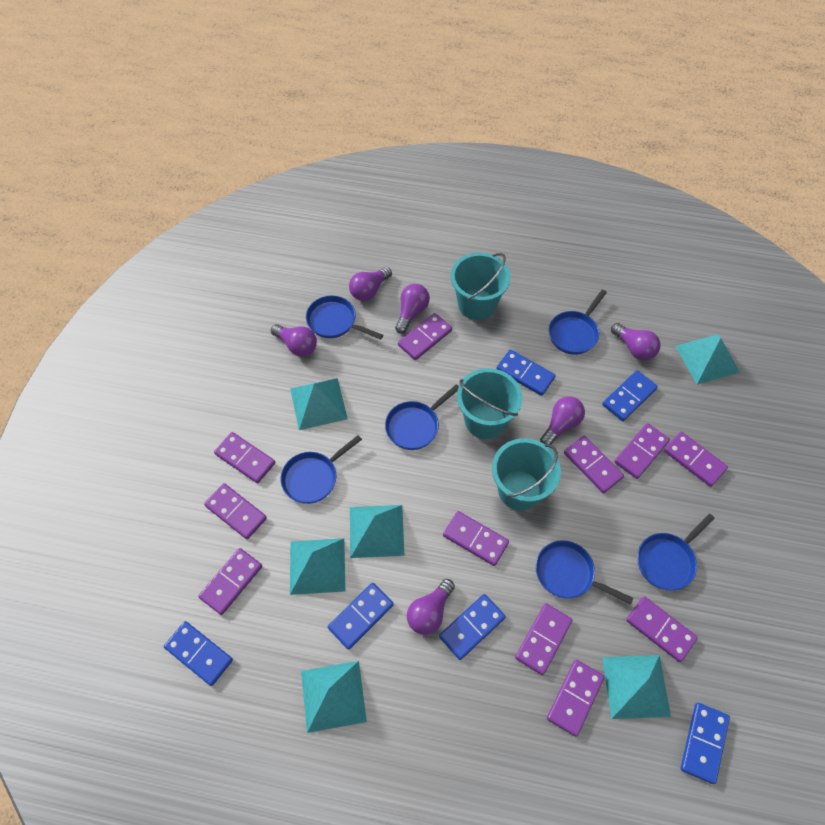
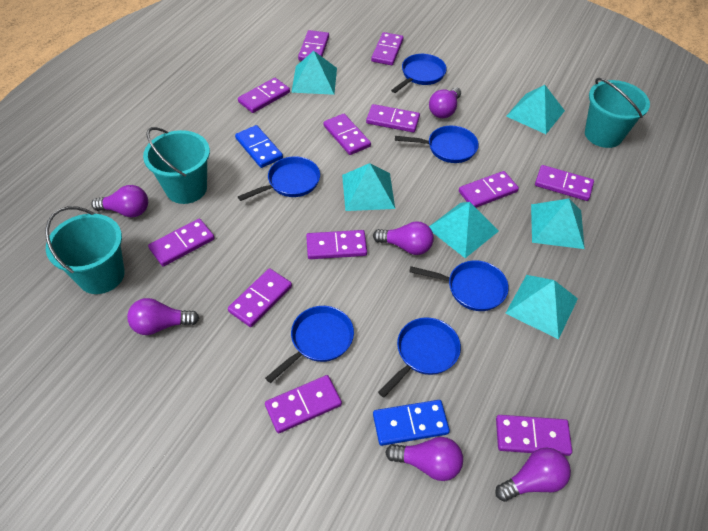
blue domino: [164,621,233,686] [328,583,394,650] [439,594,506,660] [496,350,556,396] [602,370,658,421] [681,703,730,784] = 6 -> [235,125,283,168] [373,400,450,446] = 2
purple domino: [198,548,262,615] [204,483,267,539] [214,432,275,483] [398,313,452,360] [443,511,509,566] [515,603,572,675] [547,660,605,737] [564,436,624,493] [614,423,670,479] [626,596,698,662] [664,432,728,487] = 11 -> [148,218,215,267] [228,268,292,327] [238,78,290,113] [265,375,342,433] [298,30,329,61] [306,230,367,259] [323,114,371,155] [366,104,420,132] [371,32,404,65] [459,171,519,208] [496,415,572,456] [535,165,594,201] = 12

